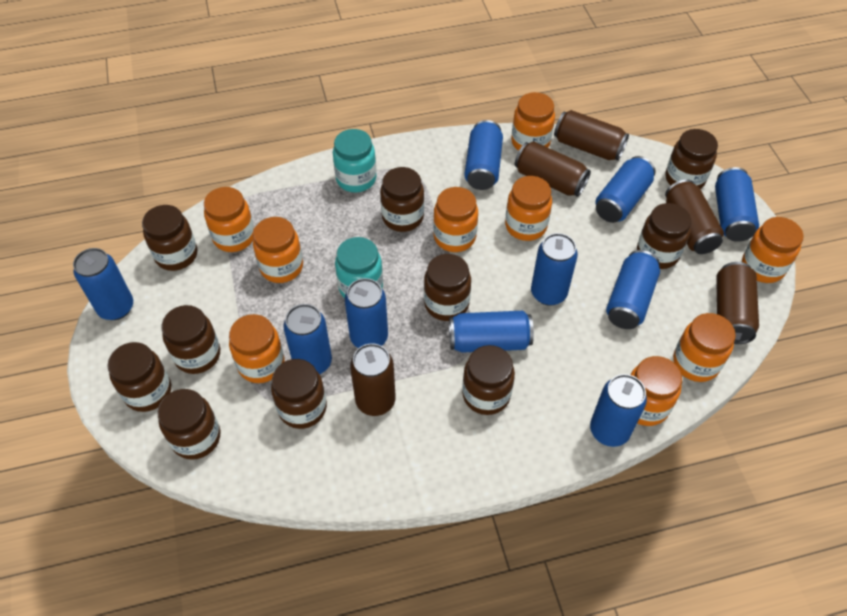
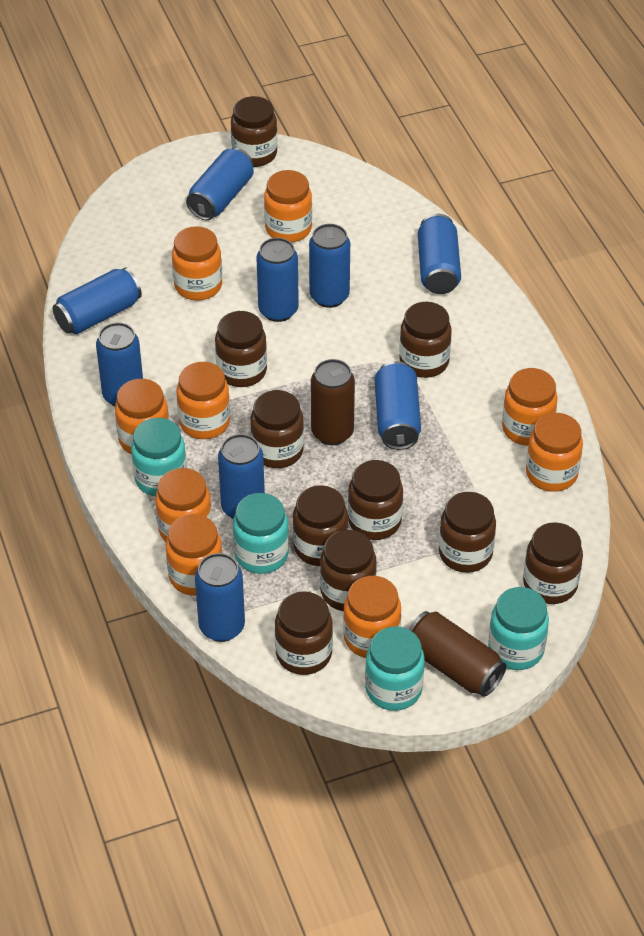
blue can: [73,248,133,320] [283,304,332,374] [345,278,388,348] [449,311,534,353] [464,120,503,190] [531,233,578,306] [590,374,647,447] [595,156,656,223] [606,250,660,329] [715,167,759,242] = 10 -> [53,267,142,334] [96,322,143,407] [186,148,254,220] [195,553,245,642] [218,434,265,519] [256,238,299,322] [309,224,350,308] [375,361,421,450] [418,214,461,294] = 9
brown can: [350,344,396,416] [515,141,591,197] [554,110,629,161] [665,179,724,254] [716,262,759,344] = 5 -> [311,359,355,445] [408,611,506,697] = 2
turquoise jar: [333,129,377,192] [335,237,383,298] = 2 -> [131,418,187,496] [233,493,289,574] [365,626,425,711] [488,587,549,670] = 4

